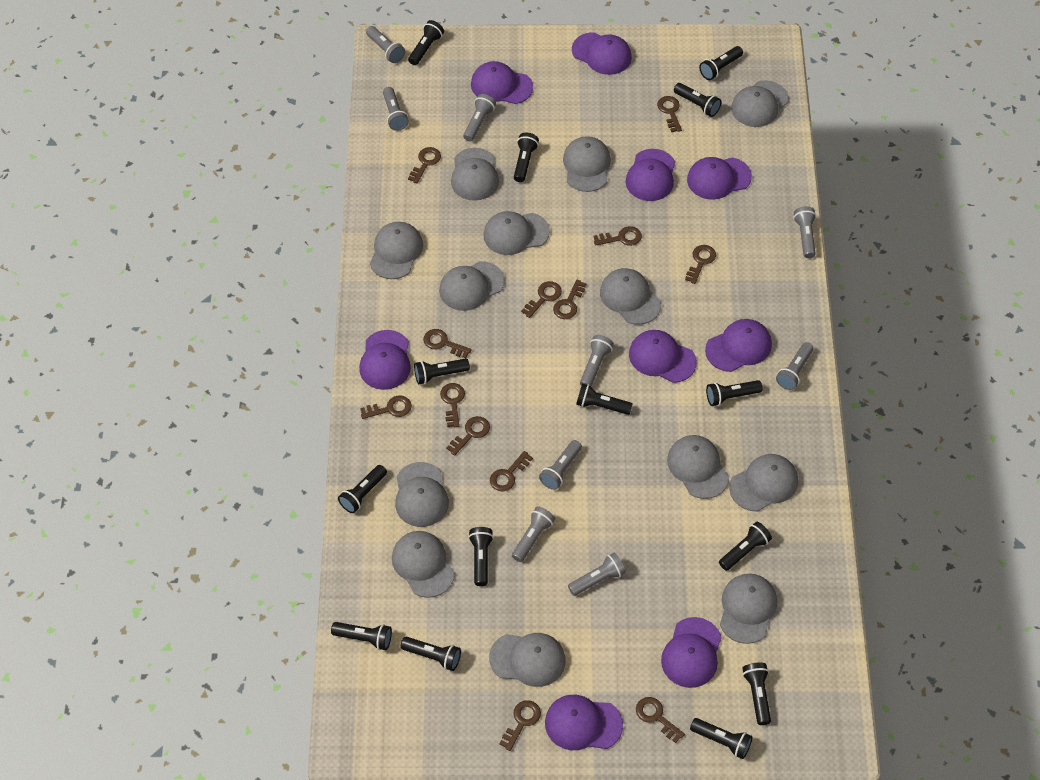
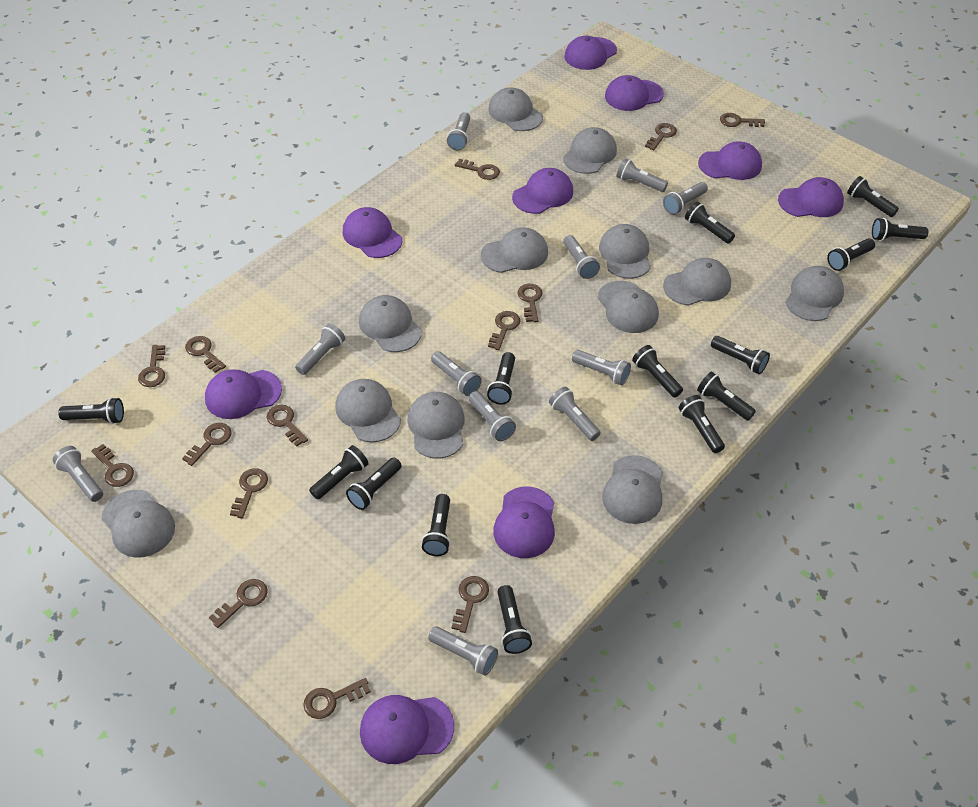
brown key: [360,396,412,419] [408,147,441,183] [423,329,472,358] [440,383,465,427] [446,416,490,456] [490,451,533,492] [499,700,541,751] [521,281,562,318] [553,280,587,319] [593,226,642,246] [636,697,685,743] [657,96,682,132] [685,245,716,284] = 13 -> [91,444,134,487] [138,345,165,387] [182,423,232,466] [185,336,226,373] [209,579,268,628] [230,468,268,518] [267,405,308,446] [303,678,371,719] [452,576,489,633] [455,159,500,180] [488,311,520,350] [517,284,543,322] [645,123,677,150] [720,113,765,127] = 14
grey cap: [370,222,423,279] [392,531,455,598] [395,462,449,527] [439,261,505,311] [451,148,499,201] [483,211,550,255] [489,633,566,687] [563,136,611,192] [600,268,661,325] [667,435,729,499] [720,574,777,644] [729,454,798,511] [731,80,789,127] = 13 -> [101,490,175,558] [335,379,401,442] [359,295,422,352] [407,392,465,459] [481,227,548,273] [488,88,543,131] [563,127,617,174] [598,281,659,333] [599,224,651,279] [602,455,663,524] [663,258,731,306] [785,266,844,321] = 12
grey flashlight: [366,26,405,63] [383,87,409,131] [463,94,496,142] [512,506,555,562] [539,440,582,490] [568,553,626,596] [580,335,614,387] [776,342,814,390] [793,206,816,258] = 9 -> [53,446,103,502] [295,324,345,375] [428,626,498,676] [431,351,482,396] [447,112,470,150] [469,391,516,441] [549,387,601,441] [563,235,600,279] [572,350,631,385] [616,158,668,192] [663,182,708,215] = 11

